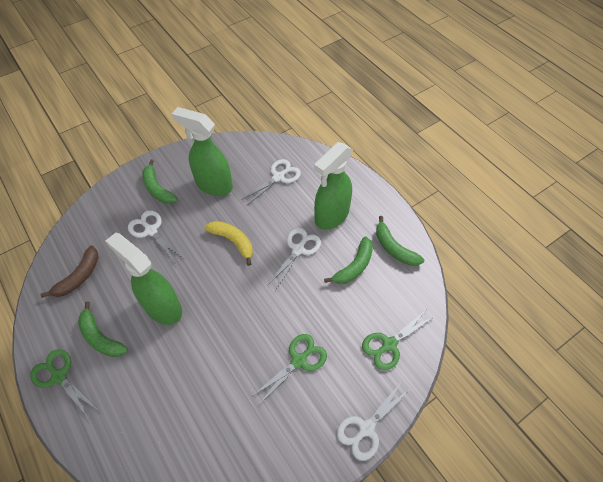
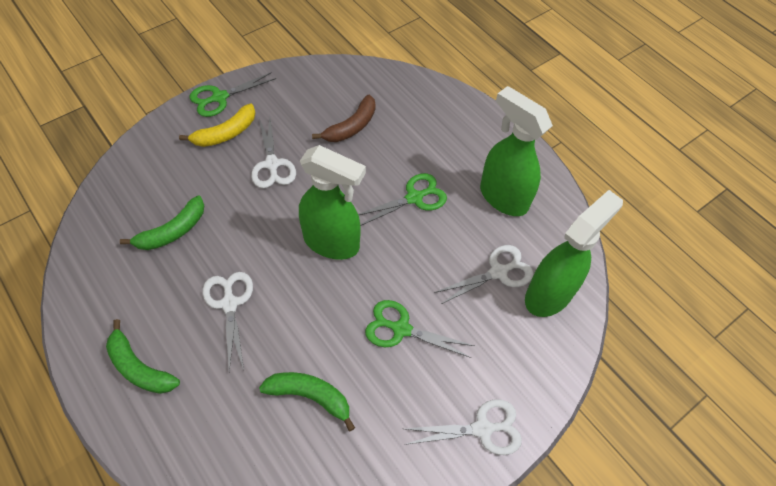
green banana: [78,302,128,357] [142,160,178,203] [324,236,373,284] [376,216,424,266] = 4 -> [106,319,180,394] [120,196,204,250] [259,372,355,431] = 3

